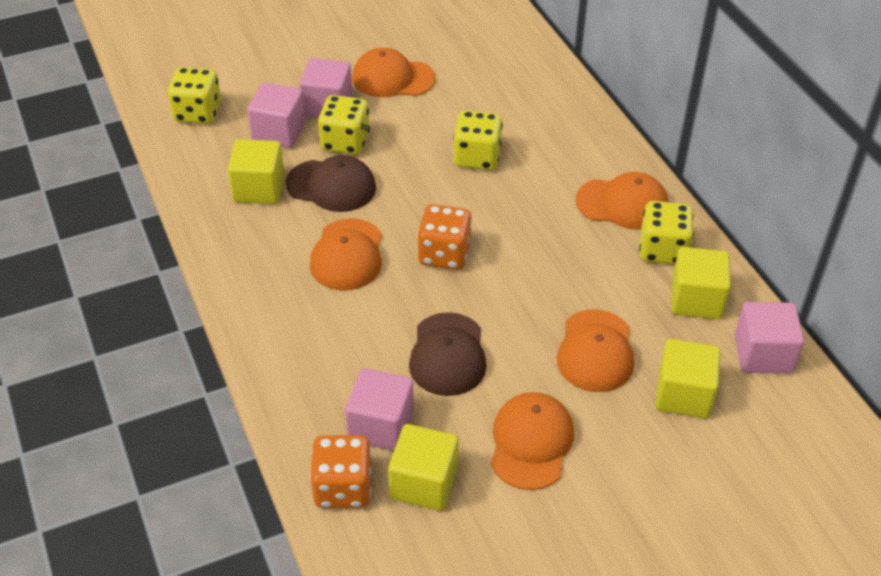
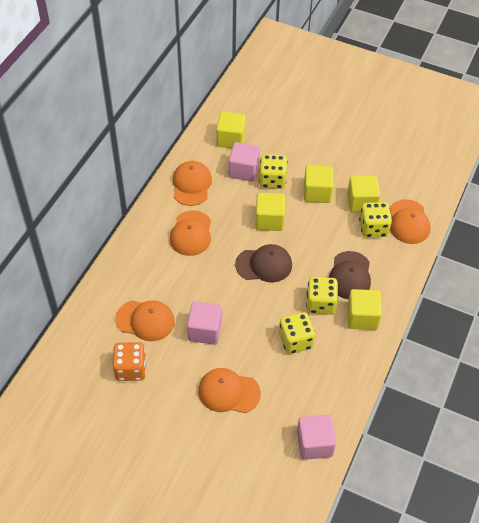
orange dice: [310,435,371,508] [417,204,472,270] = 2 -> [113,342,146,381] = 1
pink cube: [247,83,306,148] [299,58,353,118] [345,368,414,451] [735,302,804,374] = 4 -> [187,301,222,345] [229,142,260,182] [297,415,336,460] = 3
yellow cube: [228,139,285,204] [388,424,459,511] [655,339,721,419] [671,247,731,319] = 4 -> [216,112,246,148] [255,193,285,231] [304,165,333,203] [347,175,380,213] [347,289,382,330] = 5

